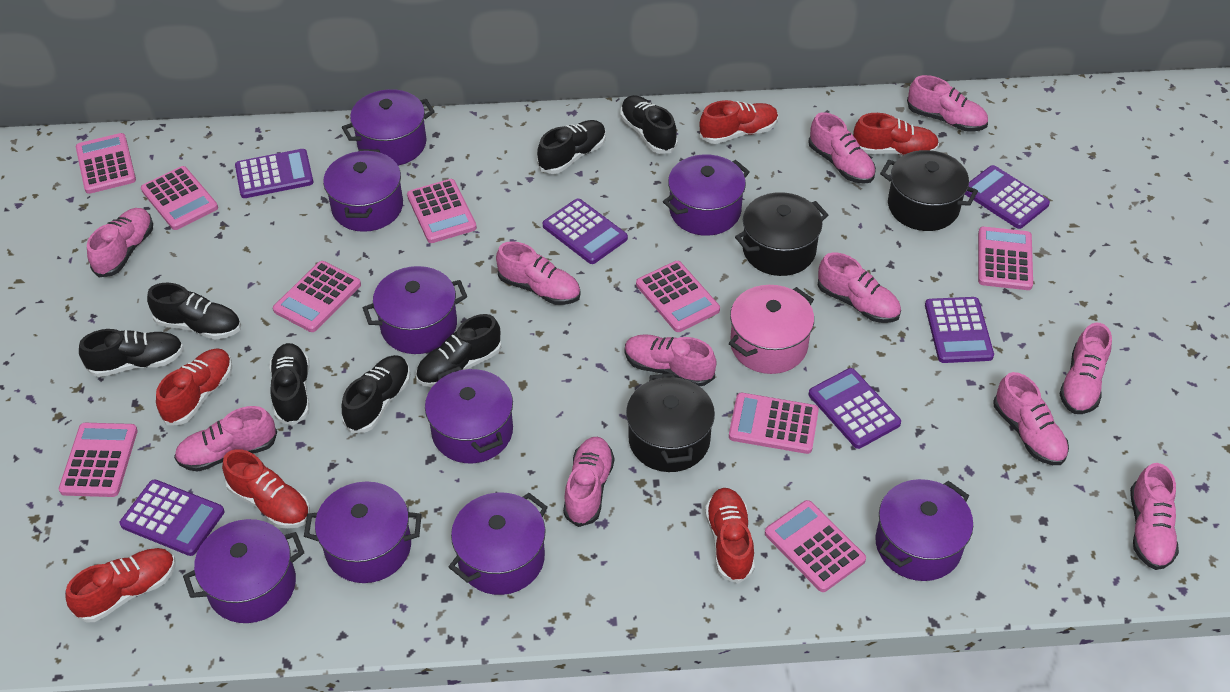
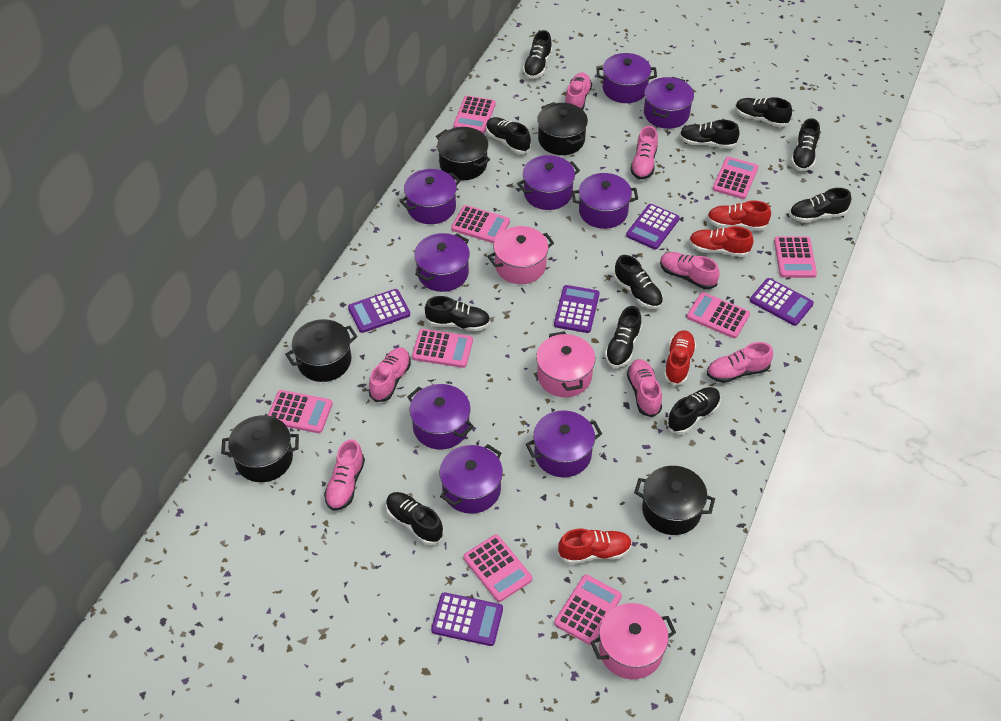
black pot: [626,373,715,472] [735,192,828,276] [880,150,978,231] = 3 -> [221,415,299,482] [285,319,358,382] [436,127,490,180] [537,103,588,155] [634,466,715,535] = 5
black shoe: [79,329,184,377] [147,283,241,340] [270,343,309,425] [342,355,410,433] [416,314,501,387] [537,120,606,174] [620,95,678,154] = 7 -> [386,492,444,545] [425,296,490,331] [486,117,531,154] [523,30,552,79] [605,306,642,368] [614,255,663,309] [667,387,721,434] [680,120,740,148] [735,97,792,127] [789,188,851,222] [791,118,820,171] = 11
pink pot: [729,285,814,374] = 1 -> [487,226,554,284] [536,331,595,397] [590,603,676,679] = 3
pink shoe: [87,208,153,277] [174,406,277,472] [496,241,581,305] [563,437,614,527] [625,334,716,386] [808,112,876,184] [818,252,901,323] [907,75,988,131] [994,372,1069,465] [1060,322,1112,414] [1130,463,1179,570] = 11 -> [324,439,365,511] [369,347,411,402] [565,73,592,110] [627,359,662,417] [630,126,658,180] [660,252,720,289] [707,342,773,383] = 7
purple calculator: [120,479,224,556] [235,149,314,198] [543,199,628,264] [809,368,901,449] [925,297,994,363] [965,165,1050,229] = 6 -> [348,289,410,333] [431,592,503,646] [554,285,600,333] [626,204,680,250] [750,278,814,326] = 5
red shoe: [65,548,176,623] [156,349,232,425] [222,449,310,529] [699,100,778,144] [705,488,755,584] [853,113,939,155] = 6 -> [558,529,632,564] [664,330,696,386] [689,226,754,257] [707,200,771,230] = 4

